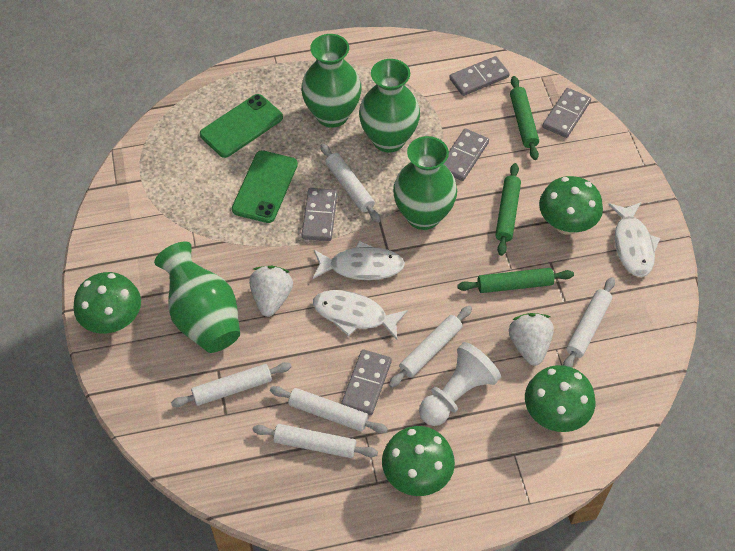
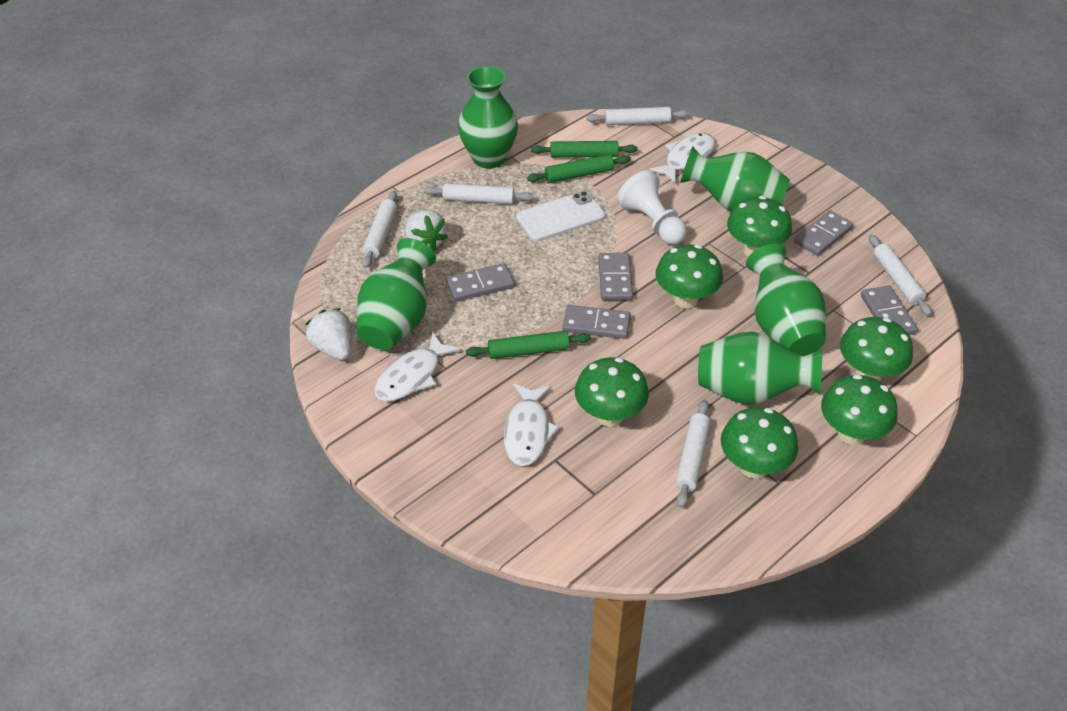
green mushroom: [73,272,141,334] [382,426,455,496] [525,365,596,432] [539,176,603,234] = 4 -> [575,357,649,427] [655,244,723,309] [721,407,798,479] [727,196,792,257] [821,374,897,445] [840,317,913,381] = 6
green phone: [200,94,283,158] [232,150,298,223] = 2 -> none = 0
green vase: [154,242,240,353] [301,34,362,128] [359,59,420,153] [393,136,457,230] = 4 -> [357,238,436,350] [458,66,518,168] [680,146,790,212] [698,332,823,405] [746,244,826,356] = 5
white phone: none = 0 -> [516,191,606,241] = 1
white rolling pin: [171,362,291,407] [252,424,378,458] [270,386,388,434] [320,144,381,223] [389,306,472,388] [563,277,615,367] = 6 -> [362,191,397,268] [423,183,534,204] [587,107,689,125] [676,400,710,508] [869,234,932,316] = 5

